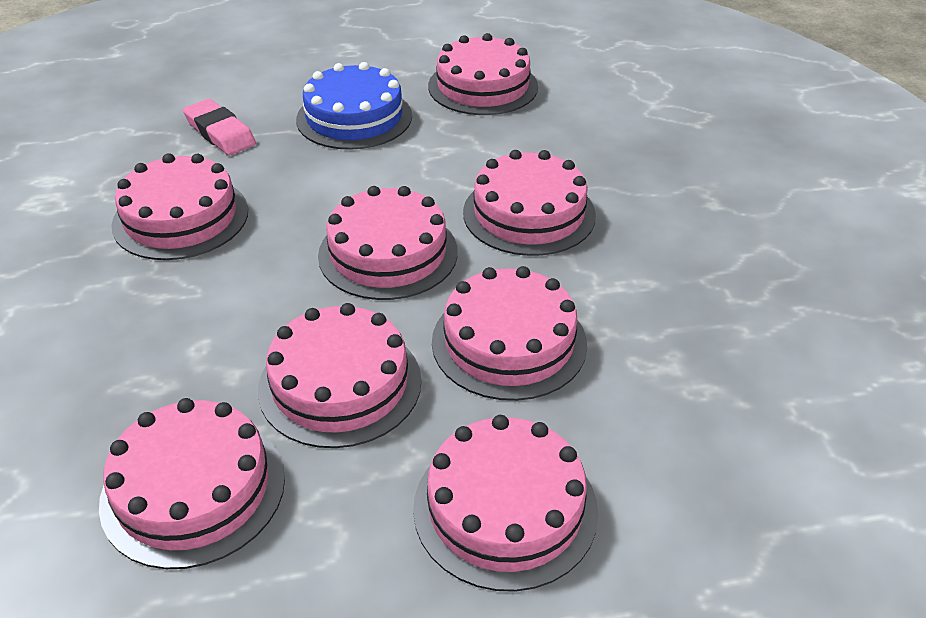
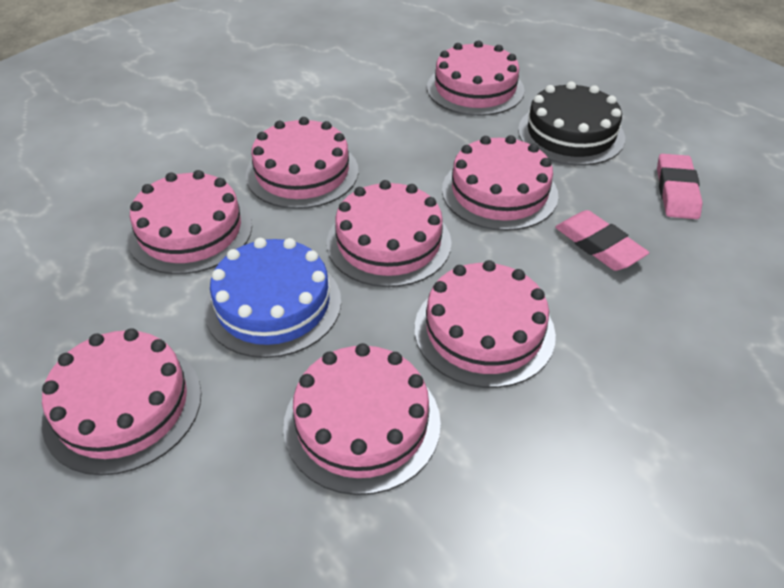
black cake: none = 0 -> [518,81,625,166] = 1
pink eraser: [183,99,256,155] = 1 -> [555,210,649,271] [657,154,702,219] = 2

